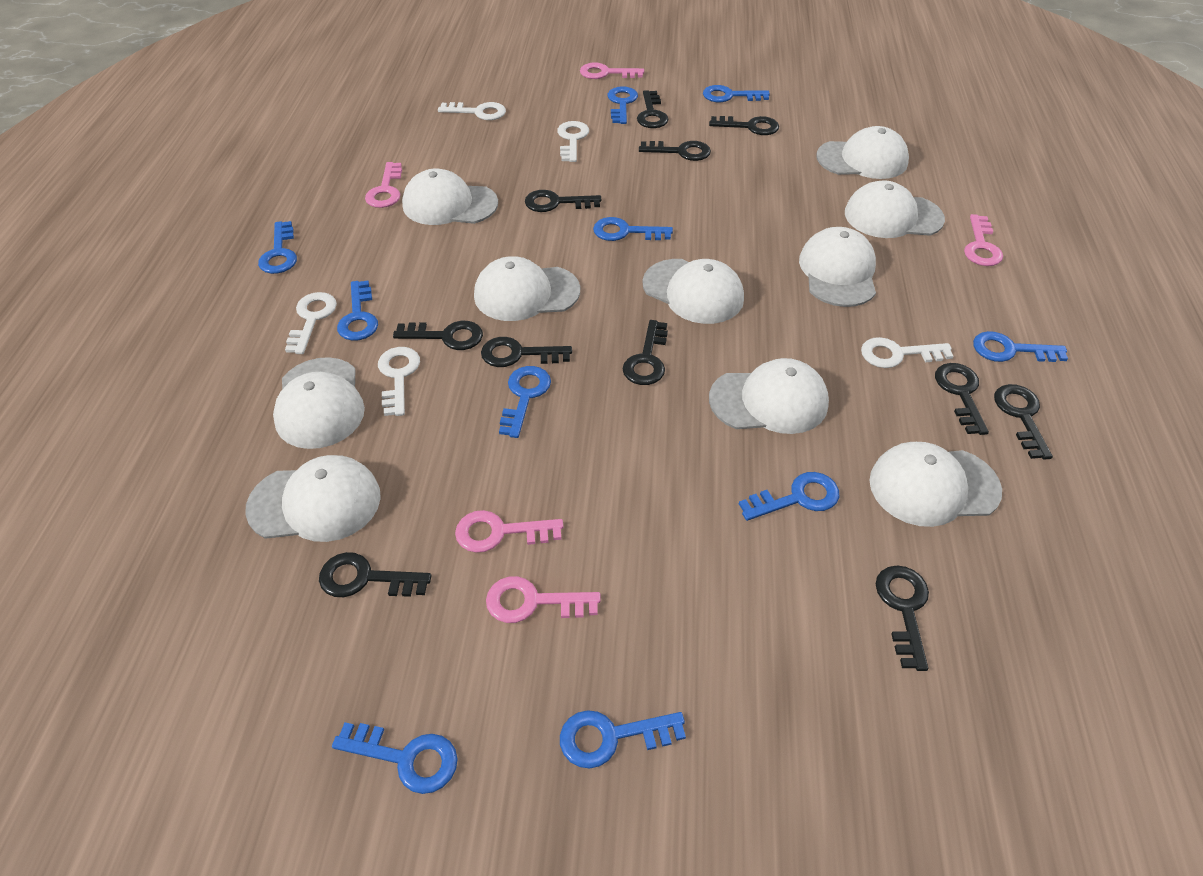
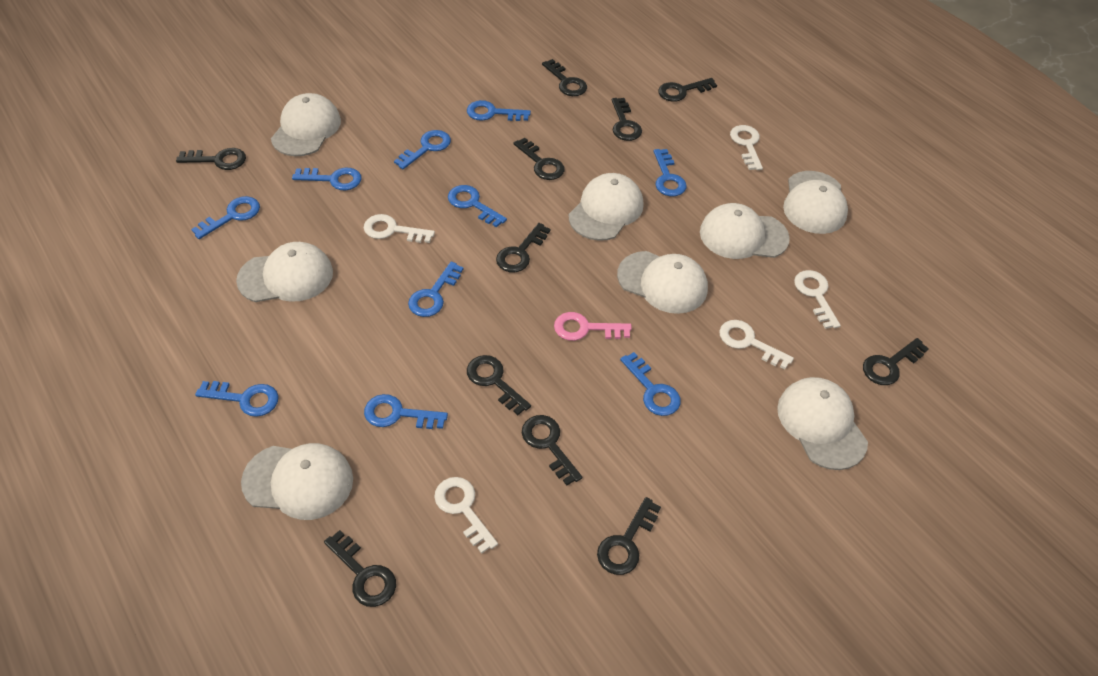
pink key: [365,162,402,208] [455,510,563,553] [486,576,601,623] [580,63,644,79] [964,214,1003,266] = 5 -> [554,312,632,341] = 1
white cap: [245,455,381,542] [273,357,365,449] [402,168,498,225] [474,256,580,321] [642,259,744,324] [709,358,829,434] [799,227,876,307] [816,126,909,179] [845,181,945,238] [869,442,1002,527] = 10 -> [236,242,333,302] [241,443,353,520] [271,93,341,156] [569,173,644,241] [617,251,708,314] [700,203,790,259] [777,377,868,470] [783,171,848,234] = 8

